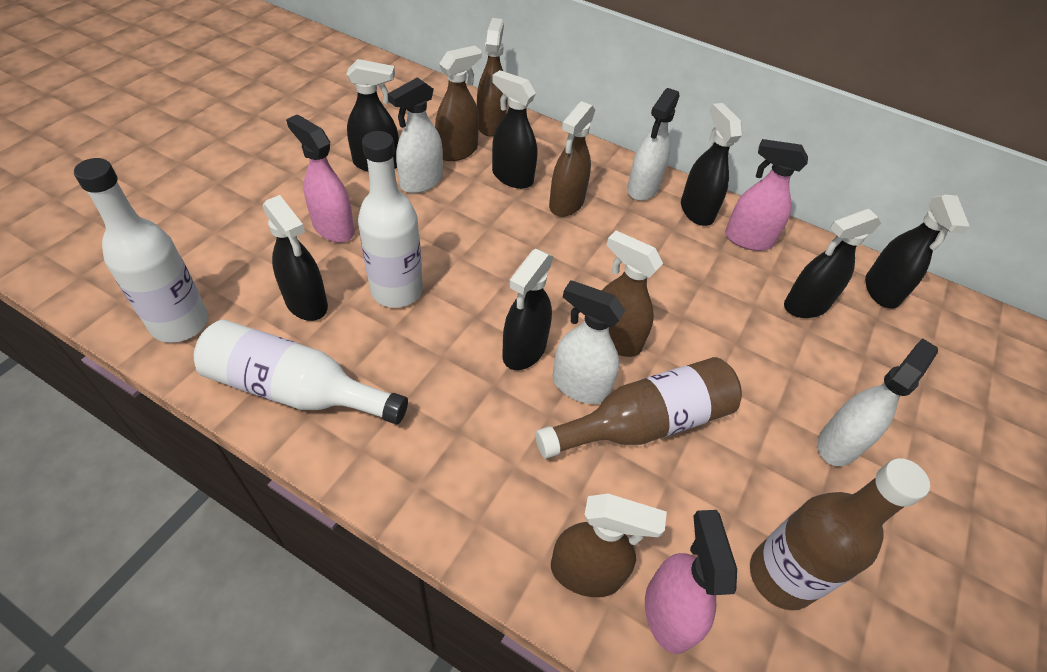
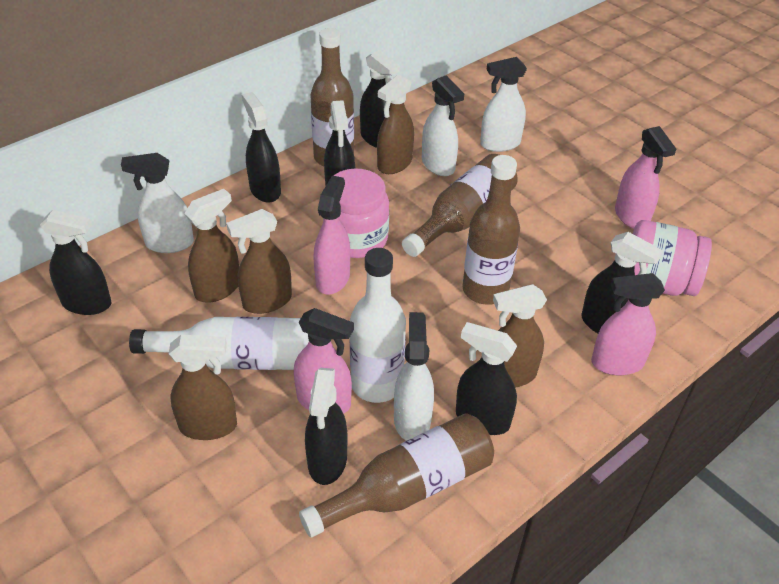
brown bottle: [535,357,742,459] [750,458,930,610] = 2 -> [299,413,494,537] [310,28,354,166] [402,154,518,257] [463,155,520,305] = 4
pink jar: none = 0 -> [323,169,389,258] [633,220,712,296] = 2
pink spray bottle: [286,114,355,242] [645,510,737,654] [725,139,808,251] = 3 -> [294,308,354,414] [313,176,350,295] [591,273,665,375] [615,126,676,229] = 4
white bottle: [74,158,209,343] [194,320,408,424] [358,131,423,308] = 3 -> [129,317,309,370] [350,248,406,403] = 2

